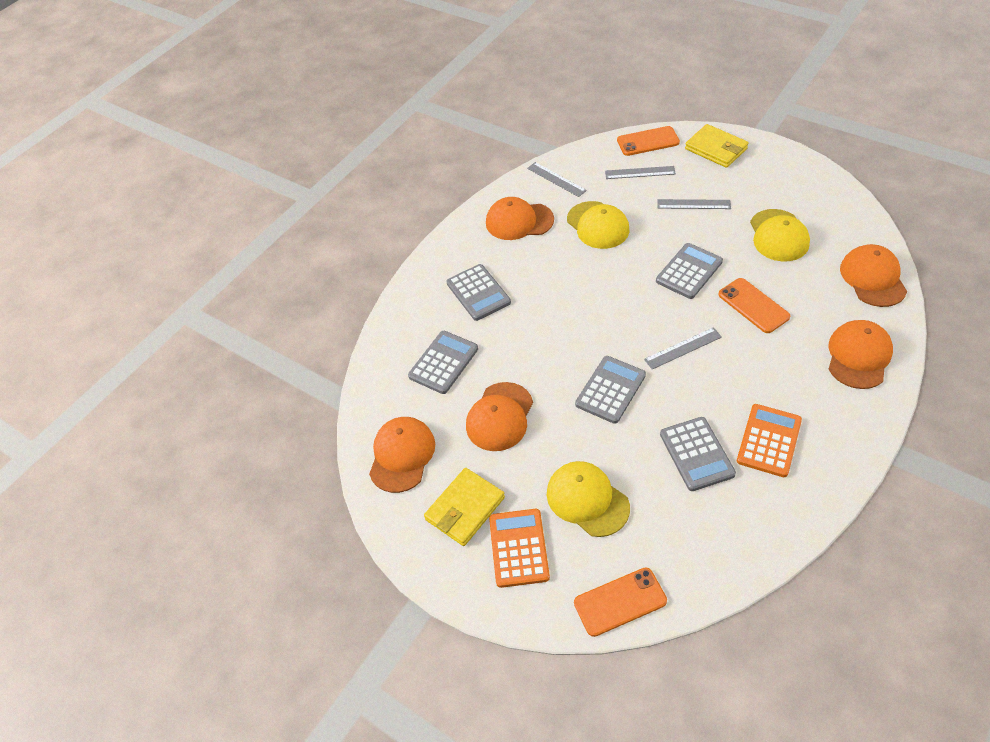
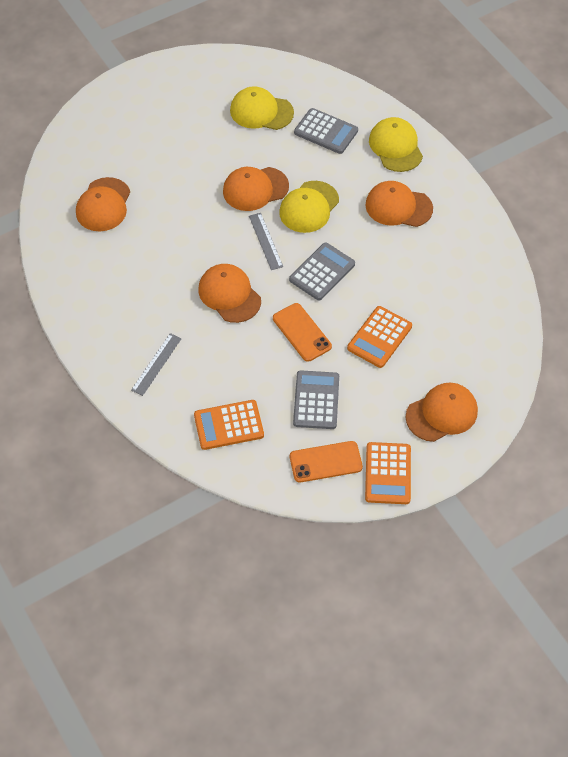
grey calculator: [408,331,478,394] [446,264,511,321] [575,356,646,424] [656,243,723,299] [660,417,736,491] = 5 -> [289,243,355,300] [293,370,339,429] [294,108,358,154] = 3
grey ruler: [527,162,587,197] [605,166,676,179] [644,327,722,369] [657,199,731,209] = 4 -> [131,333,182,396] [249,213,283,270] = 2
orange calculator: [489,509,550,588] [737,404,802,477] = 2 -> [194,400,264,450] [347,306,412,368] [365,442,411,504] = 3
orange phone: [574,567,667,637] [617,126,680,156] [718,278,790,333] = 3 -> [273,303,332,362] [290,441,363,482] = 2
yellow wallet: [424,468,505,546] [685,124,749,168] = 2 -> none = 0

